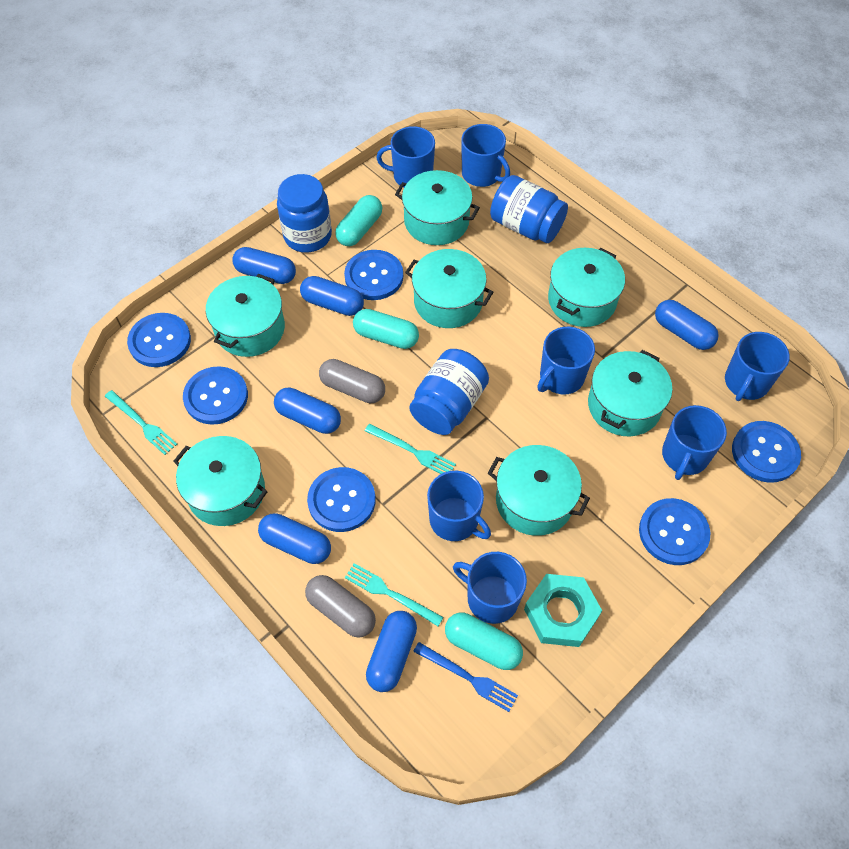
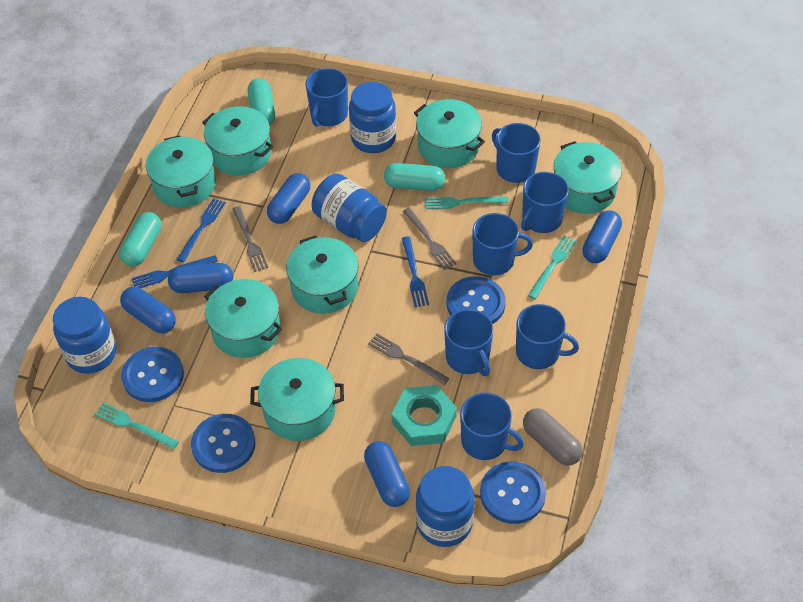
blue button: [127,313,191,367] [183,366,248,425] [307,467,376,532] [344,250,403,300] [639,498,710,565] [732,421,801,483] = 6 -> [121,347,184,402] [191,414,256,473] [447,276,506,324] [480,461,546,524] = 4
blue capsule: [232,247,296,284] [258,513,331,564] [274,387,341,434] [300,276,364,316] [366,611,417,692] [655,300,719,350] = 6 -> [120,287,176,333] [168,263,233,293] [267,173,310,224] [364,441,410,507] [582,210,622,263] = 5
blue fork: [413,642,518,712] = 1 -> [132,255,218,288] [176,198,226,262] [402,236,429,307] = 3
blue jar: [277,174,332,253] [410,349,489,435] [490,175,568,243] = 3 -> [53,297,116,374] [312,174,387,242] [349,82,396,153] [416,466,475,547] = 4
grey capsule: [305,575,376,638] [319,359,385,403] = 2 -> [523,408,583,466] = 1
grey fork: none = 0 -> [233,206,268,272] [368,334,450,385] [403,208,457,270] = 3

